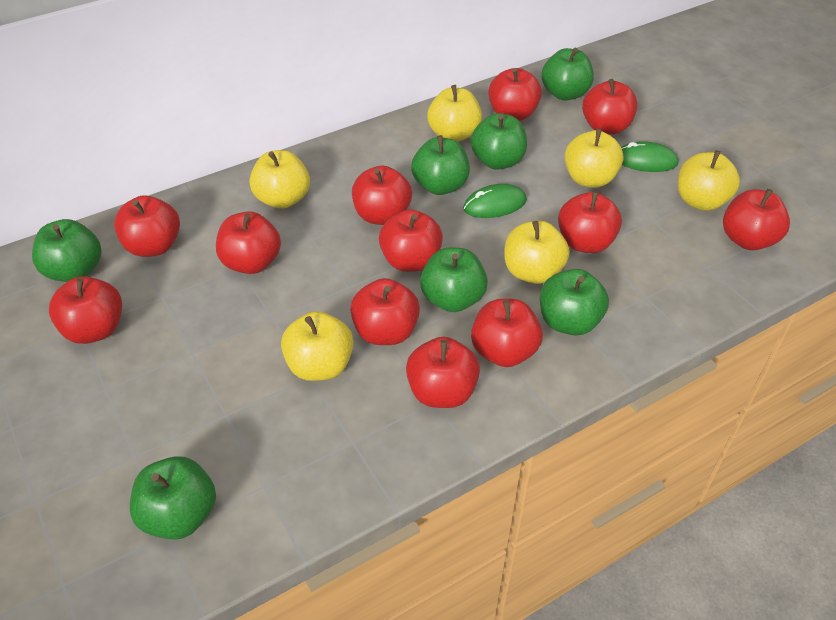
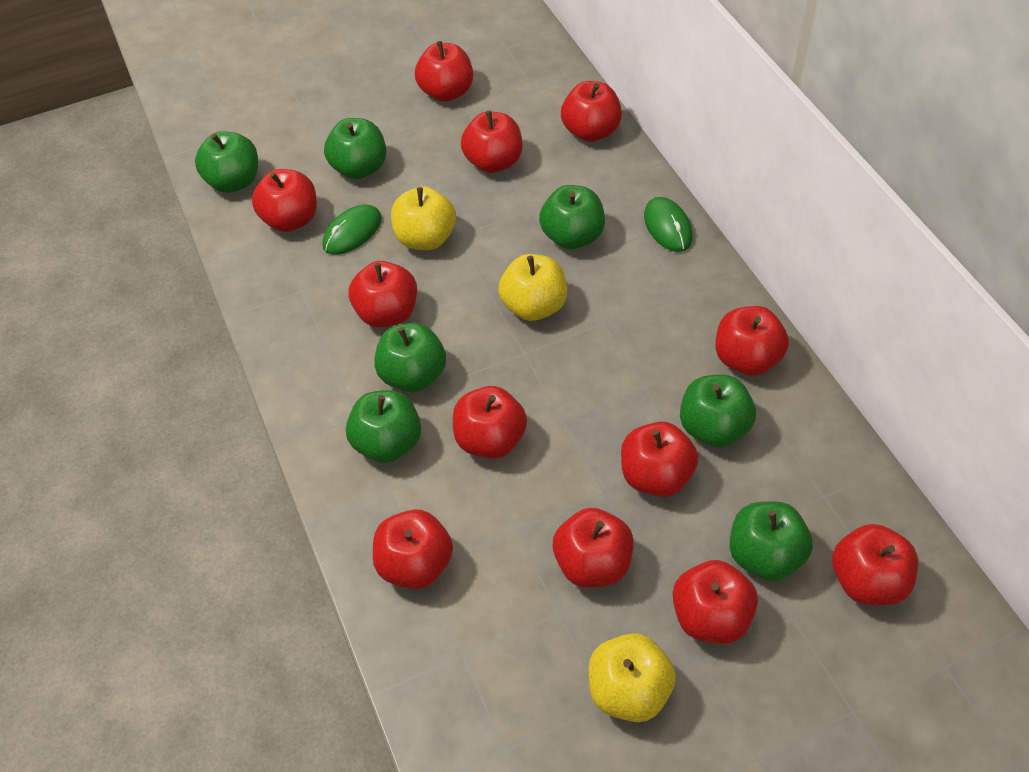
yellow apple: [250,150,310,209] [281,311,354,381] [427,85,482,142] [504,221,569,284] [564,128,624,188] [678,150,740,211] = 6 -> [391,186,456,250] [498,254,567,321] [589,633,676,722] = 3

